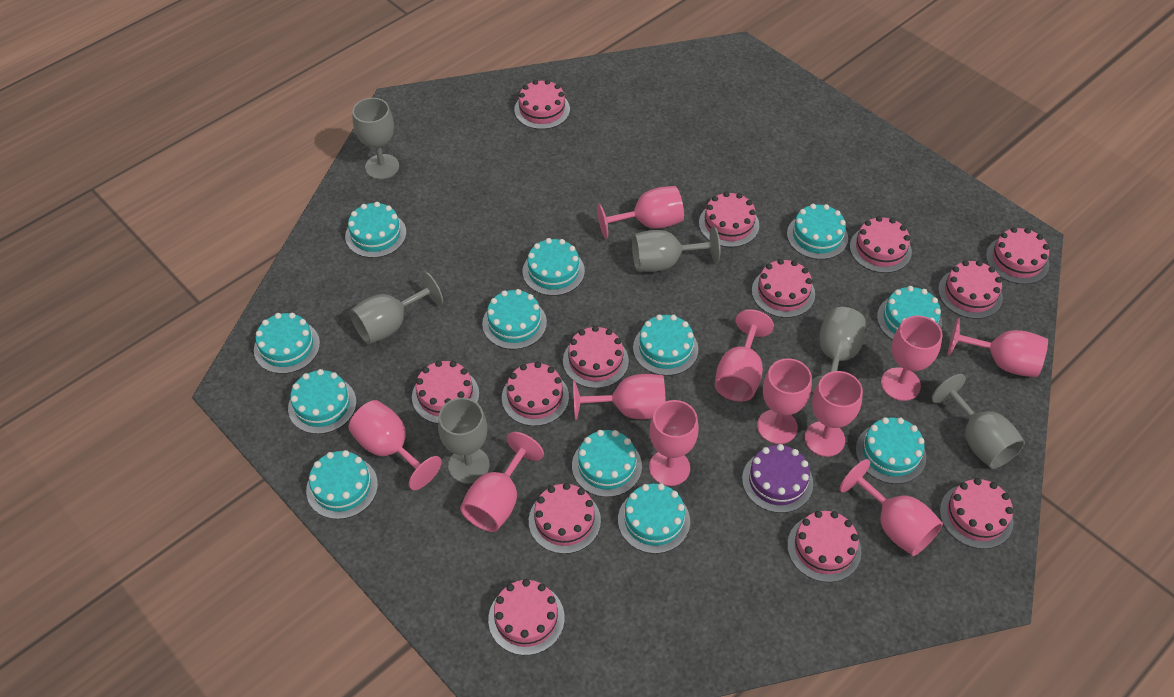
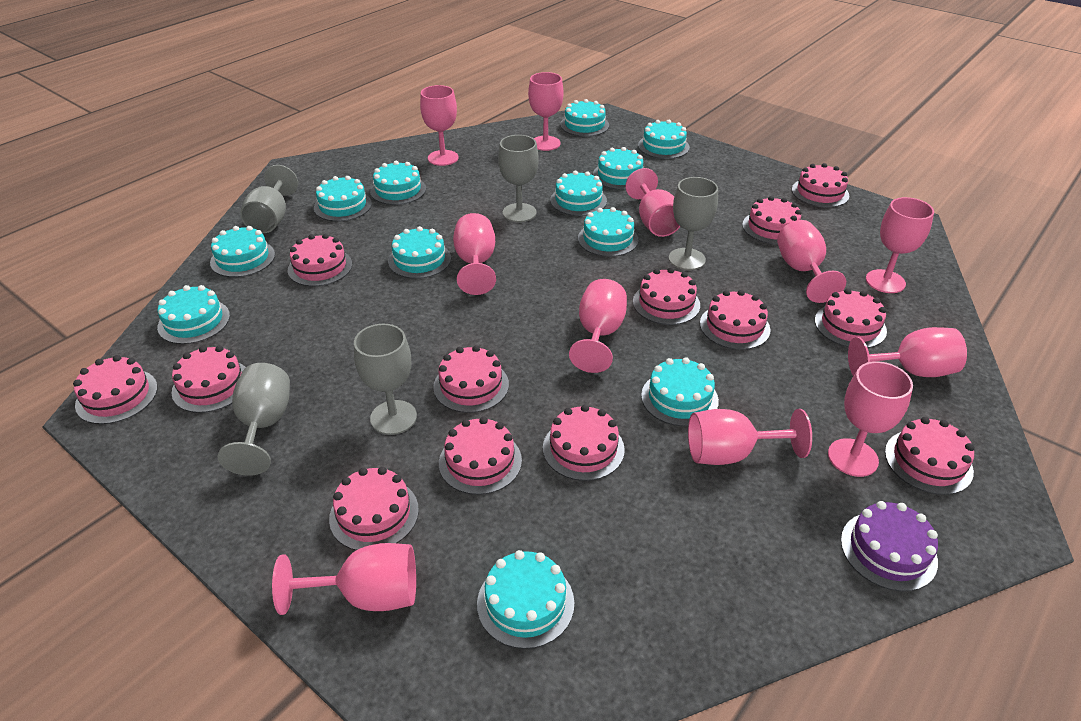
grey goblet: [349,271,443,344] [352,98,399,179] [438,398,490,484] [632,226,721,272] [811,307,866,393] [931,374,1025,469] = 6 -> [218,363,290,476] [240,165,298,233] [354,324,417,435] [498,135,539,222] [669,177,718,270] = 5

